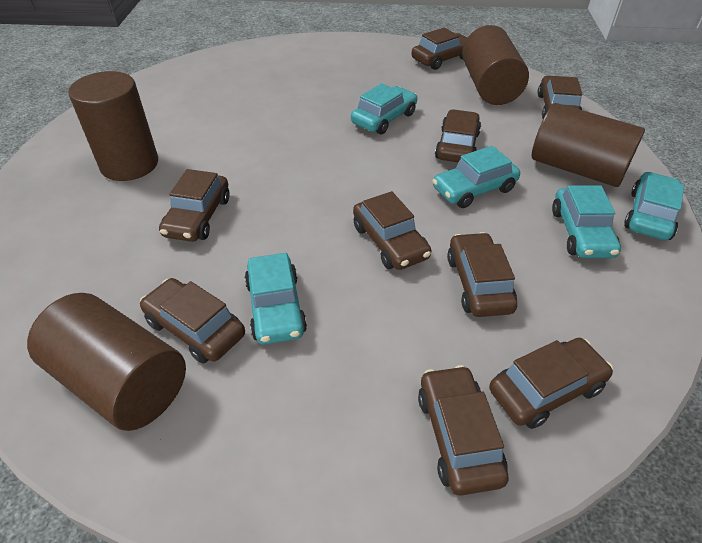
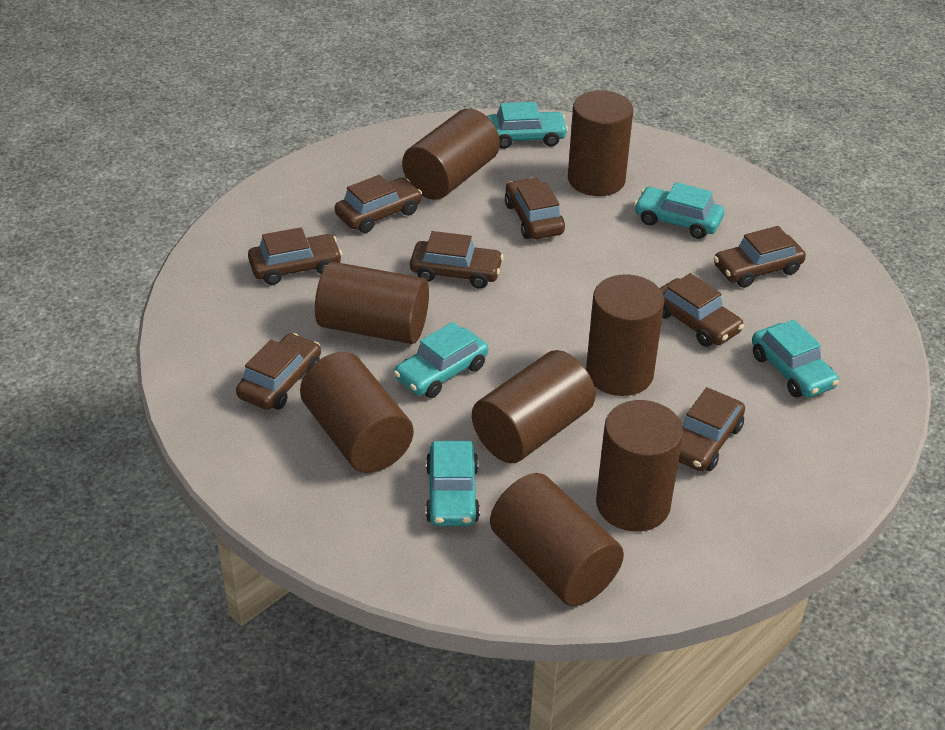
brown car: [140,278,245,364] [159,169,230,242] [353,191,431,270] [411,28,467,70] [418,365,509,496] [435,109,481,163] [447,232,517,317] [489,338,613,429] [537,76,582,119] = 9 -> [236,333,321,410] [248,227,342,285] [335,175,422,233] [410,231,504,289] [505,178,565,239] [660,273,744,347] [679,387,745,471] [714,226,806,288] = 8
brown cylinder: [27,293,186,431] [68,71,158,181] [462,25,529,105] [532,103,645,187] = 4 -> [300,352,413,473] [315,262,429,344] [402,109,500,200] [472,350,596,463] [490,473,624,606] [568,90,633,196] [586,274,664,396] [596,400,683,532] = 8

